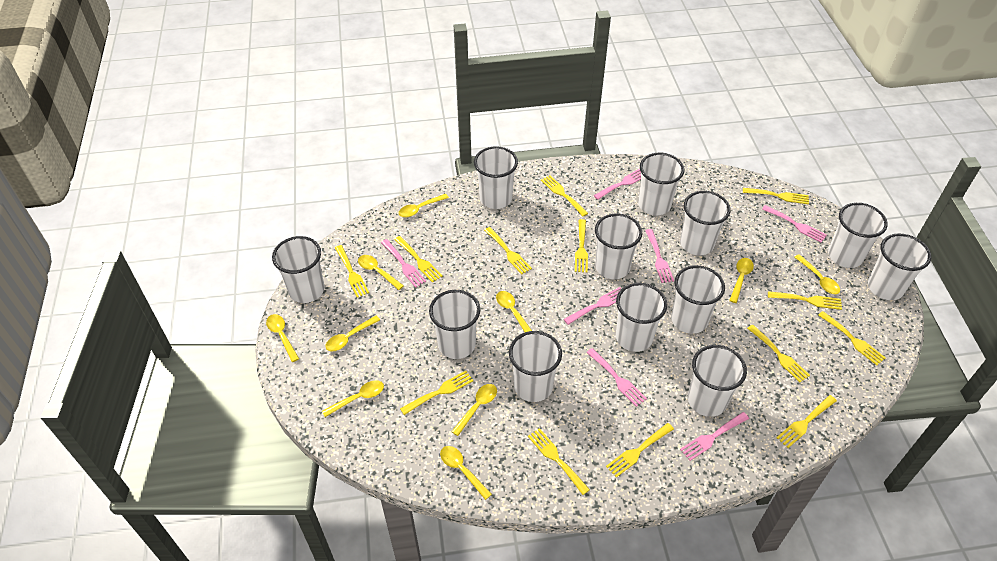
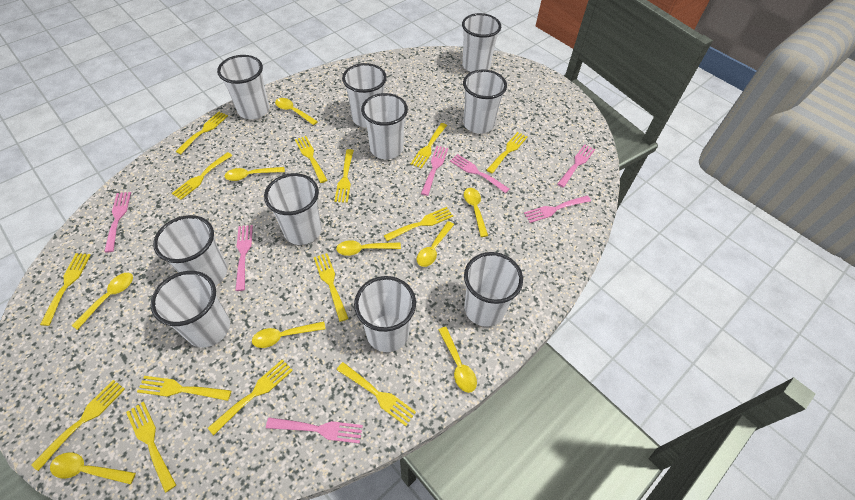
white cup: [272,236,325,303] [429,290,480,359] [474,146,518,209] [509,331,562,402] [595,213,643,279] [616,283,667,352] [638,153,684,215] [671,265,725,334] [680,191,730,255] [688,345,747,417] [828,203,888,268] [868,234,931,300] = 12 -> [150,271,230,348] [153,215,227,286] [217,55,269,119] [264,173,322,245] [342,63,387,128] [354,276,416,352] [361,93,408,159] [462,13,501,72] [463,69,507,134] [464,252,523,327] = 10
yellow fork: [335,245,369,297] [394,236,443,283] [400,371,473,415] [484,227,532,275] [528,428,590,495] [541,175,588,216] [575,219,588,272] [606,423,674,478] [743,188,809,204] [747,325,810,382] [768,291,842,310] [776,395,837,448] [818,311,886,365] = 13 -> [31,380,125,471] [40,253,91,326] [126,402,176,493] [137,376,232,401] [172,152,233,200] [175,112,228,154] [208,359,293,435] [295,136,327,183] [314,253,349,322] [334,149,354,203] [337,362,416,426] [384,207,453,241] [411,123,447,169] [487,132,527,173] = 14
yellow spoon: [266,314,299,362] [322,380,384,417] [326,316,380,352] [358,255,404,290] [399,194,449,217] [440,446,492,500] [451,384,497,436] [496,291,532,332] [729,258,754,303] [795,254,840,294] = 10 -> [50,452,136,484] [72,273,133,330] [224,167,285,181] [252,321,326,348] [275,98,318,125] [336,240,401,256] [417,221,454,267] [438,327,477,393] [464,188,488,237] = 9

